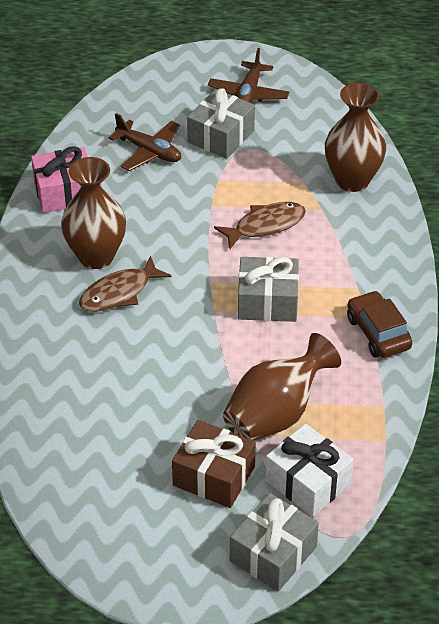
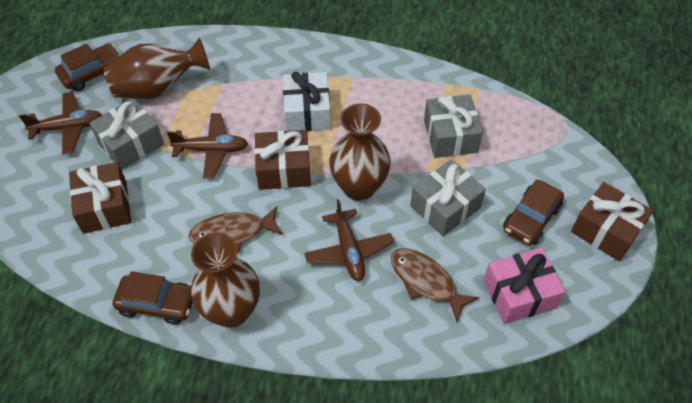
brown car: [347,291,412,358] = 1 -> [55,43,121,92] [113,271,193,325] [503,179,564,245] = 3
brown gift: [172,420,256,508] = 1 -> [69,162,131,234] [254,130,311,190] [571,182,654,261] = 3
brown plane: [109,113,181,171] [208,48,290,103] = 2 -> [19,92,102,154] [167,113,248,178] [305,199,394,281] = 3

